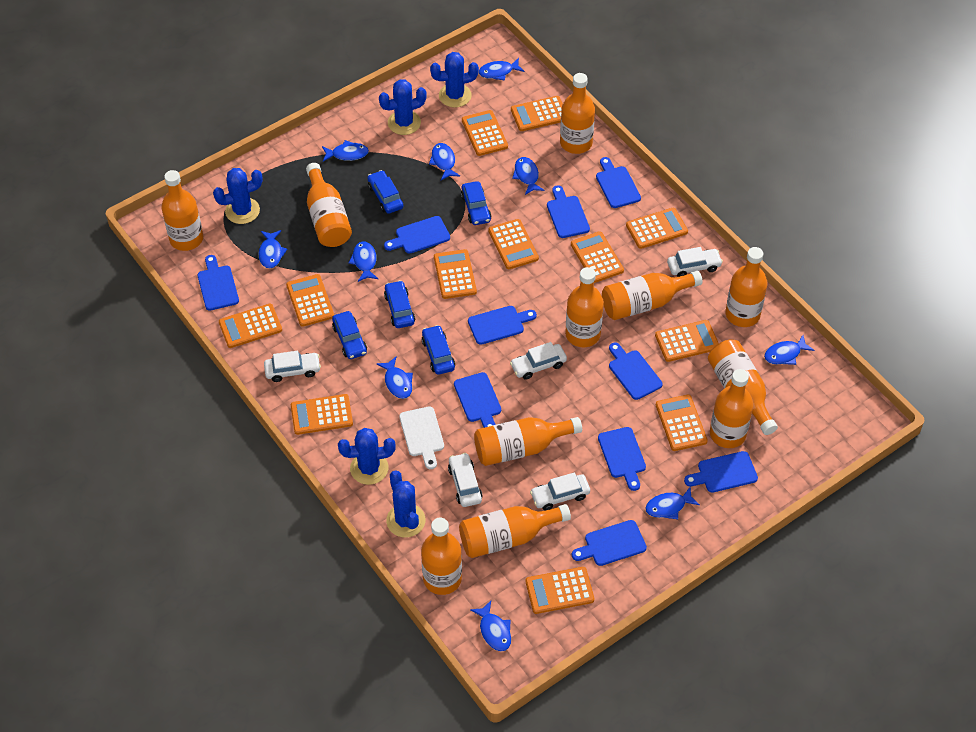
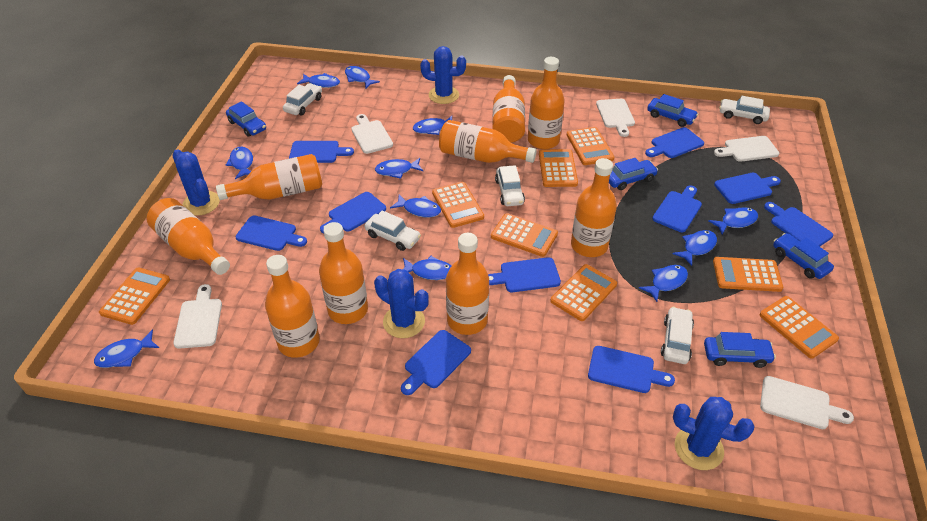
blue cactus: [213,168,263,224] [338,428,396,485] [379,79,427,135] [386,470,426,537] [430,52,479,108] = 5 -> [172,149,220,216] [374,269,429,338] [420,46,466,104] [673,397,755,470] = 4
blue fish: [259,230,287,268] [322,140,369,162] [348,241,378,282] [377,357,413,399] [429,143,460,180] [470,601,511,651] [479,58,524,81] [512,157,544,195] [645,487,700,519] [764,335,814,365] = 10 -> [94,330,159,368] [226,147,253,179] [297,73,340,88] [345,66,380,88] [375,158,424,179] [390,194,441,218] [403,256,451,280] [413,116,452,135] [639,265,688,302] [673,230,717,266] [708,207,758,235] = 11
orange bottle: [161,170,203,251] [306,163,352,247] [421,518,462,595] [459,504,571,558] [474,417,582,466] [560,73,595,154] [565,267,604,347] [602,271,703,320] [708,339,778,435] [710,369,754,448] [725,247,768,327] = 11 -> [147,198,230,275] [216,154,322,200] [265,255,320,358] [319,222,368,324] [439,120,537,163] [446,233,489,335] [492,75,525,143] [528,57,565,149] [571,158,617,257] = 9
orange calculator: [219,304,282,348] [286,274,334,327] [291,394,353,435] [434,249,477,299] [462,110,508,156] [488,219,539,269] [511,96,563,131] [526,567,594,614] [571,231,624,283] [626,208,688,249] [655,320,719,362] [656,395,708,451] = 12 -> [99,268,170,325] [432,182,484,228] [491,213,558,257] [539,149,578,187] [550,264,617,321] [567,127,614,165] [713,257,783,292] [760,296,839,359] = 8
white cutting board: [399,406,444,469] = 1 -> [173,284,222,349] [351,114,393,154] [596,99,635,137] [714,136,779,162] [760,376,854,429] = 5

